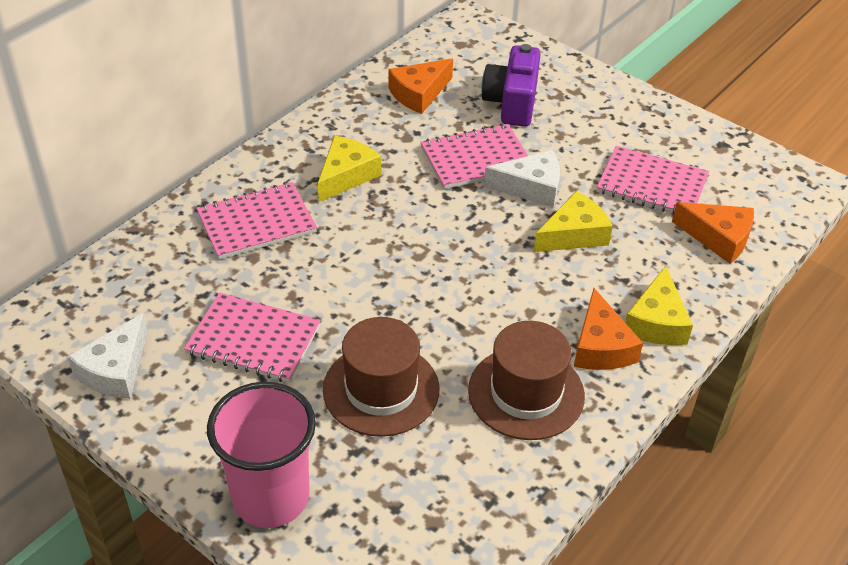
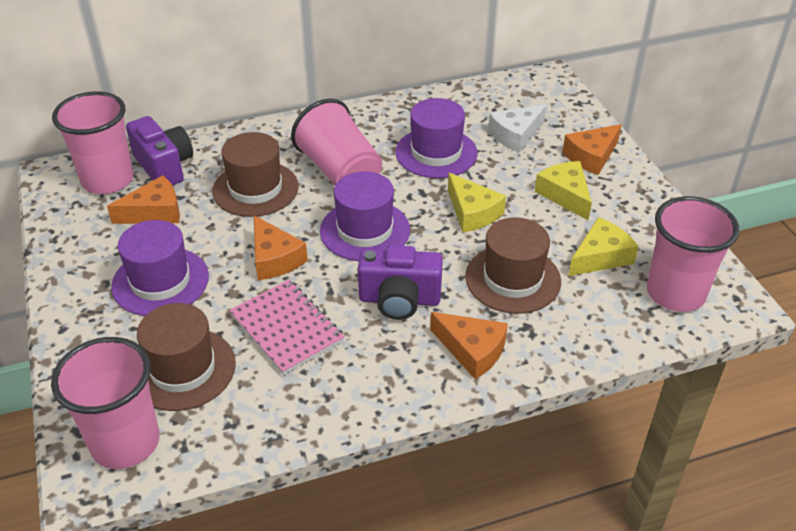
brown hat: [323,317,440,437] [468,321,585,440] = 2 -> [137,303,236,411] [212,132,299,217] [465,217,561,314] = 3
orange cheese: [388,59,453,114] [574,288,643,370] [672,202,754,264] = 3 -> [107,175,180,224] [254,215,308,280] [430,312,508,379] [563,124,622,175] = 4
pink cup: [207,382,316,528] = 1 -> [51,337,160,469] [52,91,134,194] [291,99,382,186] [647,196,739,312] = 4
pink notebook: [184,292,321,383] [196,182,317,259] [420,124,528,189] [597,146,709,214] = 4 -> [229,280,345,375] = 1
purple camera: [481,44,541,127] = 1 -> [126,116,193,185] [358,245,443,320] = 2
purple hat: none = 0 -> [111,220,209,316] [320,172,410,261] [395,98,477,178] = 3
white cheese: [68,313,148,399] [484,150,560,207] = 2 -> [488,104,547,153] = 1

